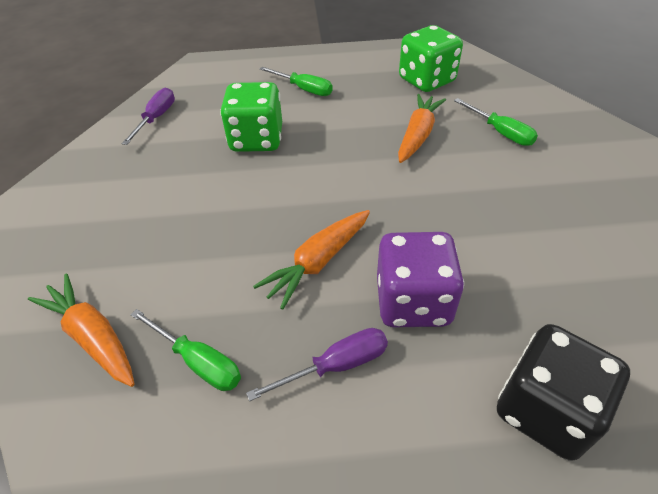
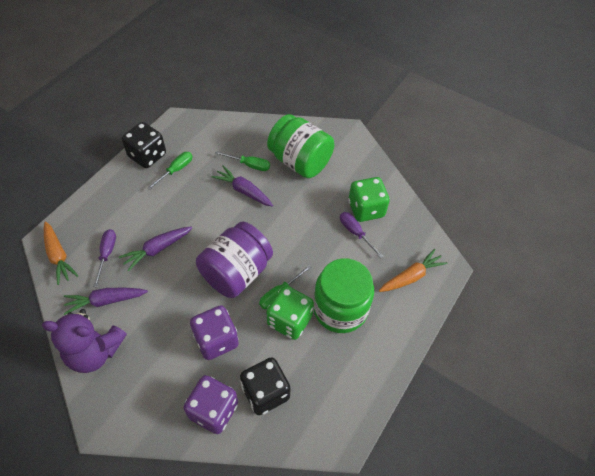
black dice: [497,324,630,461] = 1 -> [122,122,166,168] [240,357,291,415] = 2
green jar: none = 0 -> [267,114,334,178] [313,258,374,333] = 2
orange carrot: [28,274,135,387] [253,210,370,310] [398,94,446,163] = 3 -> [44,221,78,285] [379,249,448,292] = 2
purple carrot: none = 0 -> [64,287,148,315] [119,226,192,272] [211,165,273,206] = 3
purple dice: [377,232,464,327] = 1 -> [183,375,238,434] [190,305,239,360] = 2
purple jar: none = 0 -> [196,222,273,298] = 1
purple teddy bear: none = 0 -> [42,309,127,373] = 1

